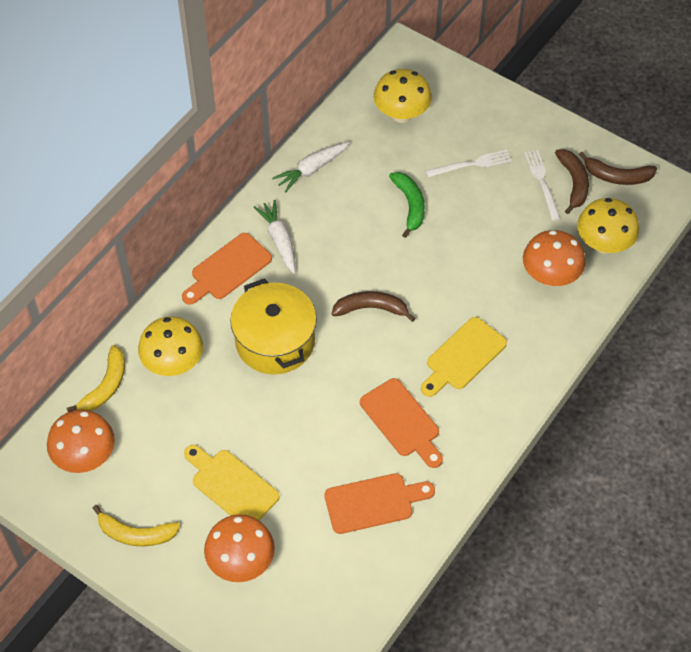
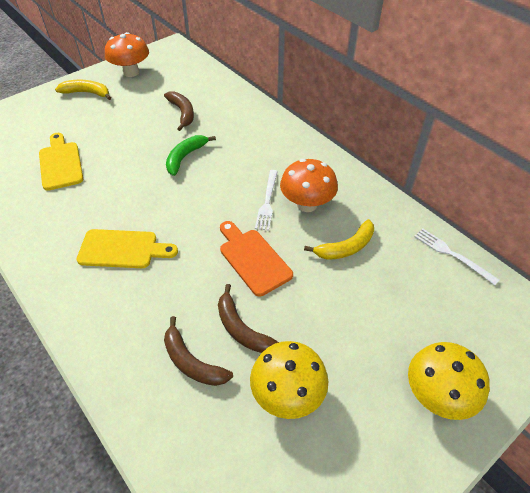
orange cutting board: [182,233,272,305] [325,473,435,534] [360,378,443,468] = 3 -> [220,221,293,297] = 1
orange mushroom: [47,410,115,473] [204,514,275,582] [523,230,586,286] = 3 -> [105,32,149,77] [280,159,338,212] = 2
white carrot: [254,200,295,274] [272,142,350,192] = 2 -> none = 0
yellow mushroom: [138,316,203,376] [374,69,432,123] [577,198,639,254] = 3 -> [250,341,328,419] [408,342,490,420] = 2
yellow pot: [230,278,317,374] = 1 -> none = 0

